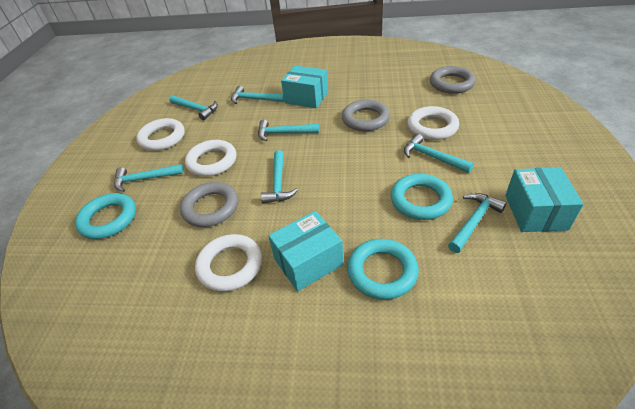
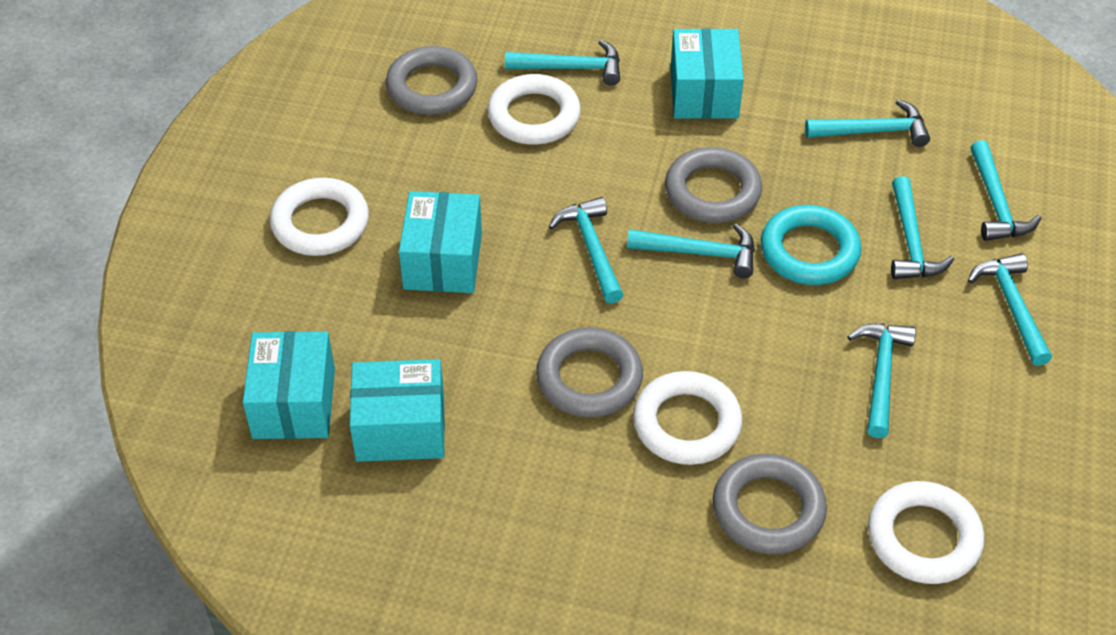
grey ring: [180,182,238,227] [342,100,390,131] [430,66,476,94] = 3 -> [386,46,477,115] [536,328,643,418] [665,147,762,223] [713,454,827,554] = 4
turquoise box: [268,211,344,291] [281,66,328,108] [505,167,584,232] = 3 -> [243,331,335,439] [349,359,445,462] [399,191,482,293] [671,28,744,119] = 4
turquoise hammer: [114,164,184,192] [169,95,218,120] [231,86,284,104] [258,119,319,141] [261,150,298,203] [404,134,474,173] [448,193,507,253] = 7 -> [505,40,620,86] [549,197,623,303] [627,224,755,278] [805,99,930,147] [847,324,916,438] [891,176,954,279] [968,253,1052,366] [970,140,1041,241] = 8
turquoise ring: [75,193,136,239] [347,239,419,300] [391,174,453,220] = 3 -> [761,205,861,285] = 1

